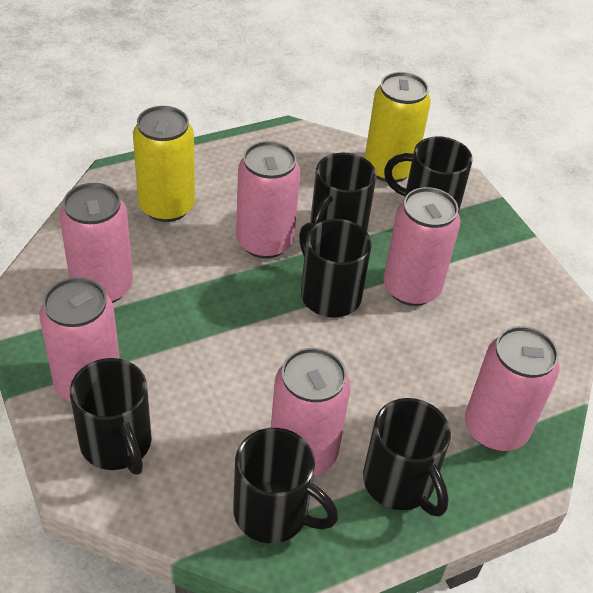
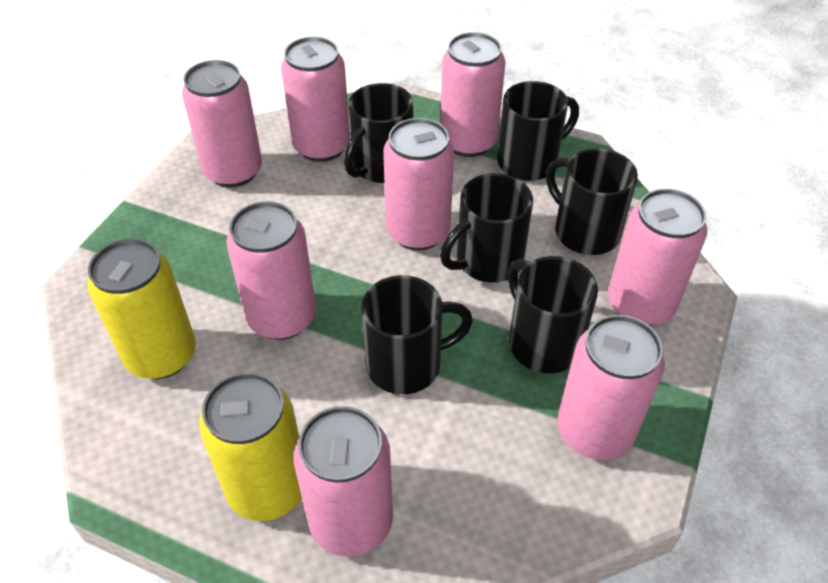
pink can: [39,277,120,402] [60,183,133,303] [236,141,300,259] [271,348,351,475] [383,187,460,306] [465,326,559,451] = 6 -> [182,60,262,188] [226,201,316,340] [281,37,350,162] [293,406,393,557] [383,118,454,250] [440,32,506,157] [557,315,665,460] [608,189,707,326] = 8

